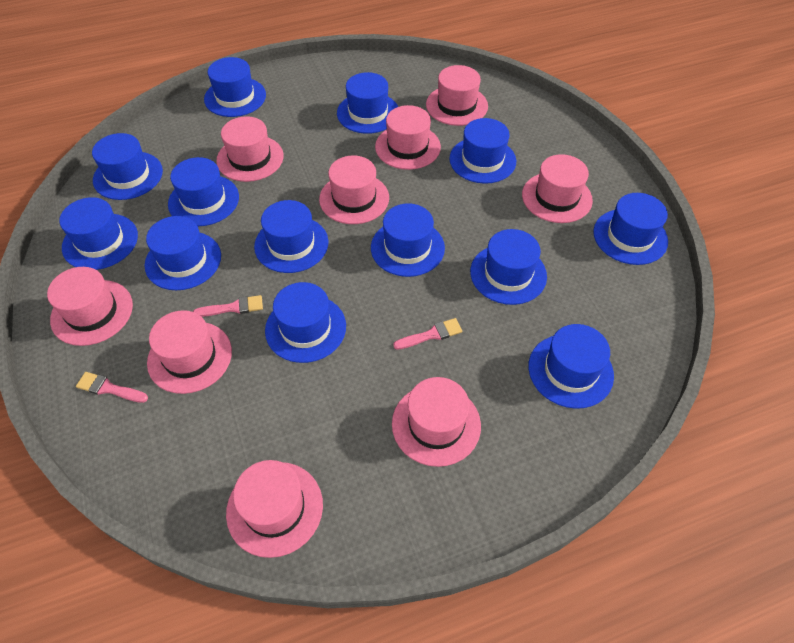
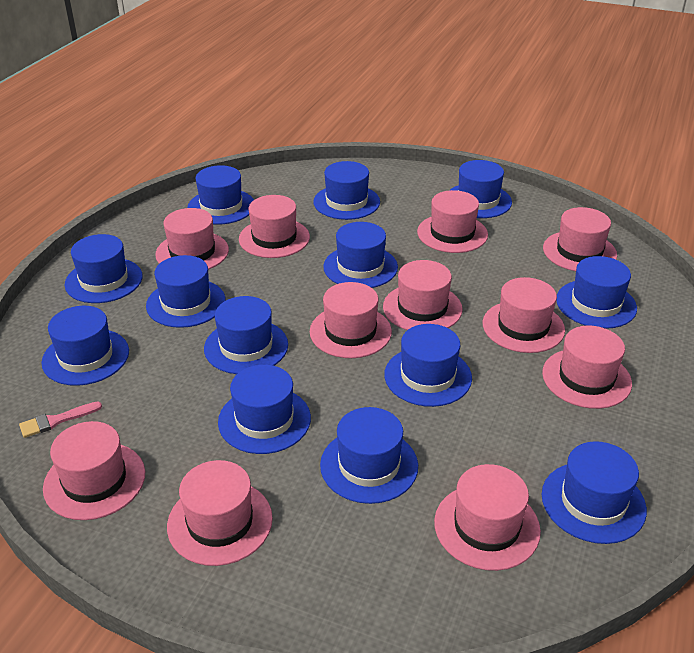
pink brush: [76,372,148,403] [193,295,263,317] [393,318,462,350] = 3 -> [19,402,102,438] = 1
pink hat: [47,267,133,346] [147,310,232,394] [216,116,284,182] [226,460,323,558] [319,156,389,224] [375,105,441,170] [392,377,481,467] [426,65,488,126] [522,154,593,223] = 9 -> [43,421,145,520] [155,208,229,270] [167,460,273,566] [239,195,310,258] [310,282,392,358] [383,260,463,330] [417,190,488,253] [434,464,541,571] [483,277,565,353] [542,326,632,409] [543,207,617,271] = 11

